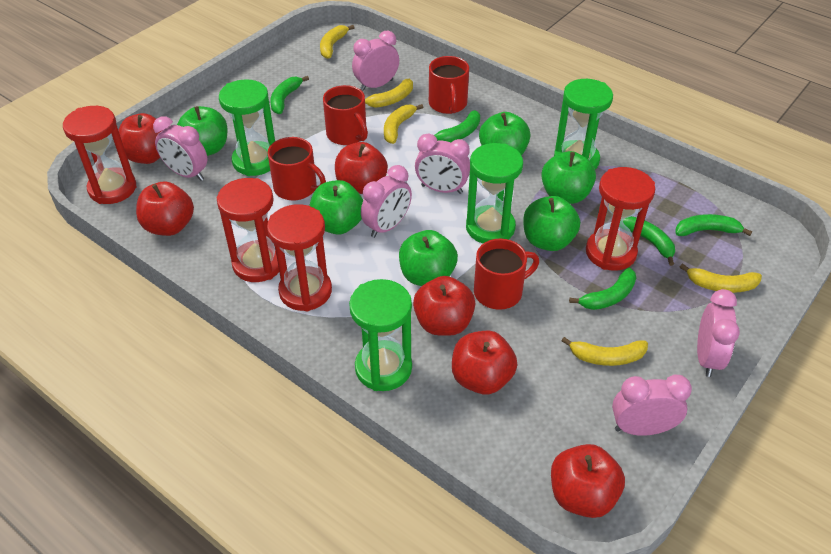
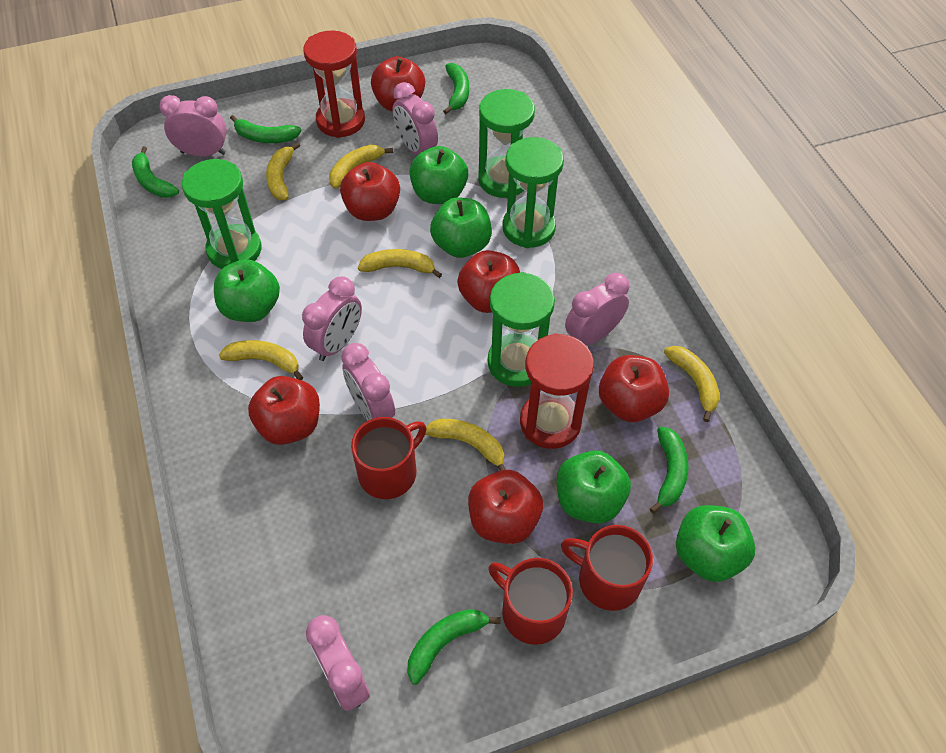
green apple: [177,106,227,156] [309,180,363,235] [399,230,458,286] [479,112,531,156] [523,196,580,251] [541,151,596,204] = 6 -> [214,259,280,322] [410,146,468,204] [430,197,492,258] [557,450,631,524] [676,505,756,582] = 5
red hourglass: [63,106,137,204] [217,178,279,282] [267,204,332,311] [586,167,655,271] = 4 -> [303,31,365,138] [520,333,594,449] = 2
red mug: [267,137,326,200] [323,85,368,145] [429,56,469,114] [474,239,539,310] = 4 -> [351,417,426,499] [488,558,573,645] [561,525,653,611] = 3
yellow banana: [320,25,355,59] [365,78,413,108] [384,104,423,144] [561,337,648,366] [680,263,762,293] = 5 -> [219,340,303,380] [266,142,300,200] [329,145,393,189] [358,249,442,278] [426,419,506,471] [664,346,720,422] = 6

